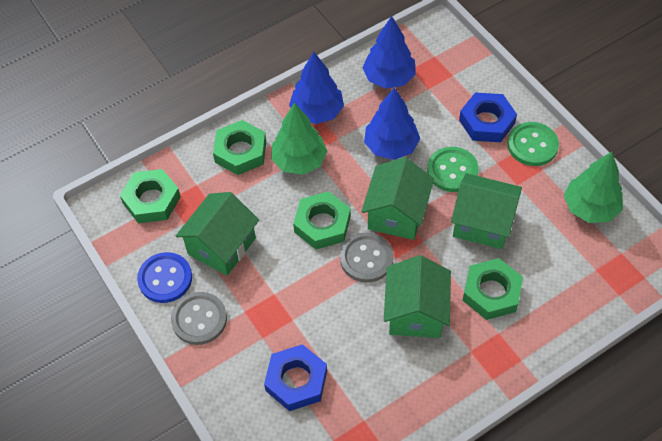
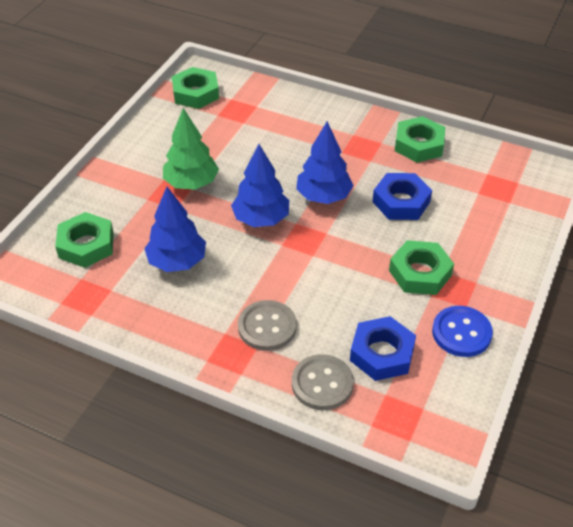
green button: [427,147,479,192] [508,122,559,166] = 2 -> none = 0
green house: [176,192,259,276] [361,157,434,240] [384,255,451,338] [451,173,522,249] = 4 -> none = 0
green tree: [271,103,327,175] [564,152,623,223] = 2 -> [163,108,219,190] = 1

